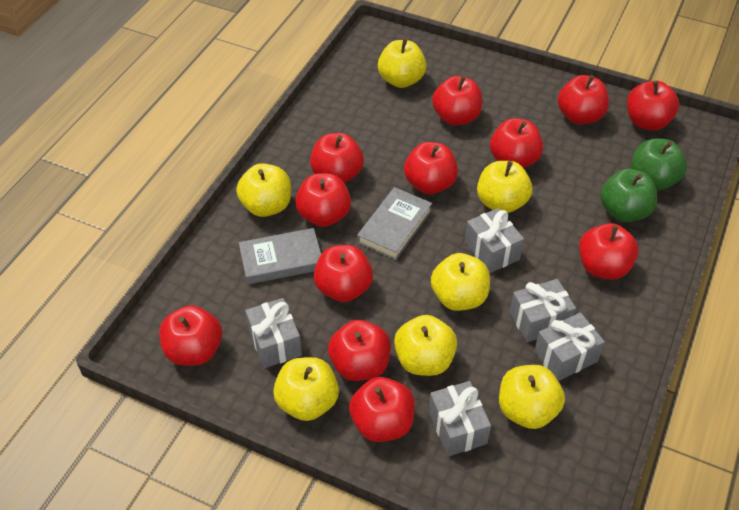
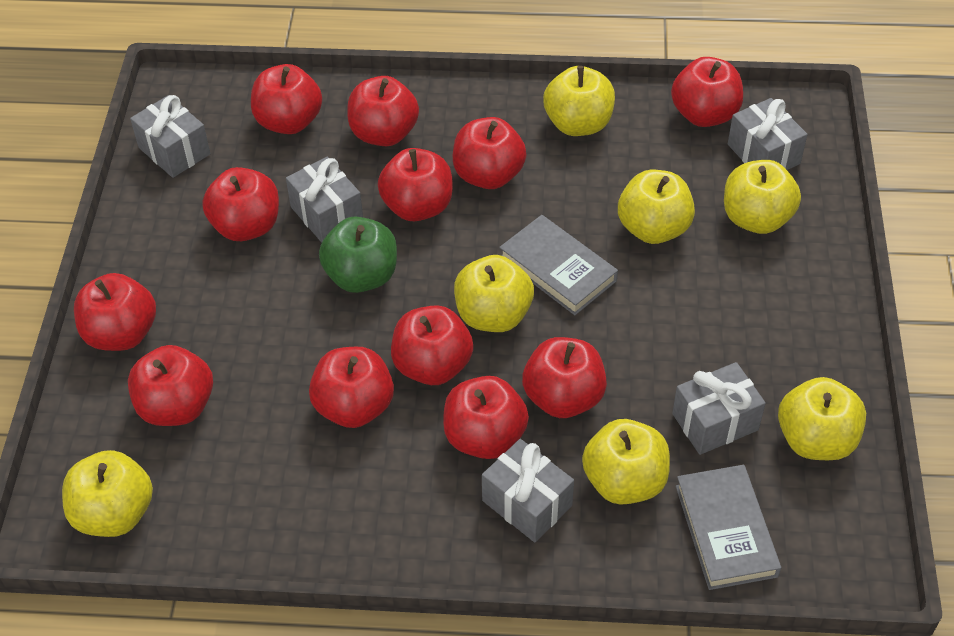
green apple: [600,168,657,222] [631,139,687,191] = 2 -> [319,216,397,293] = 1

